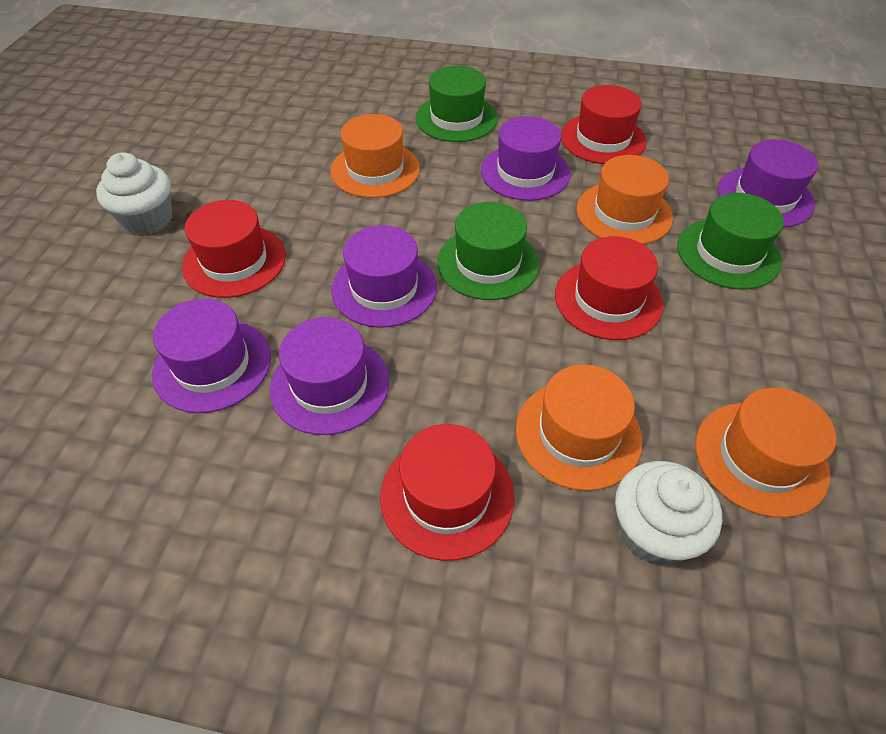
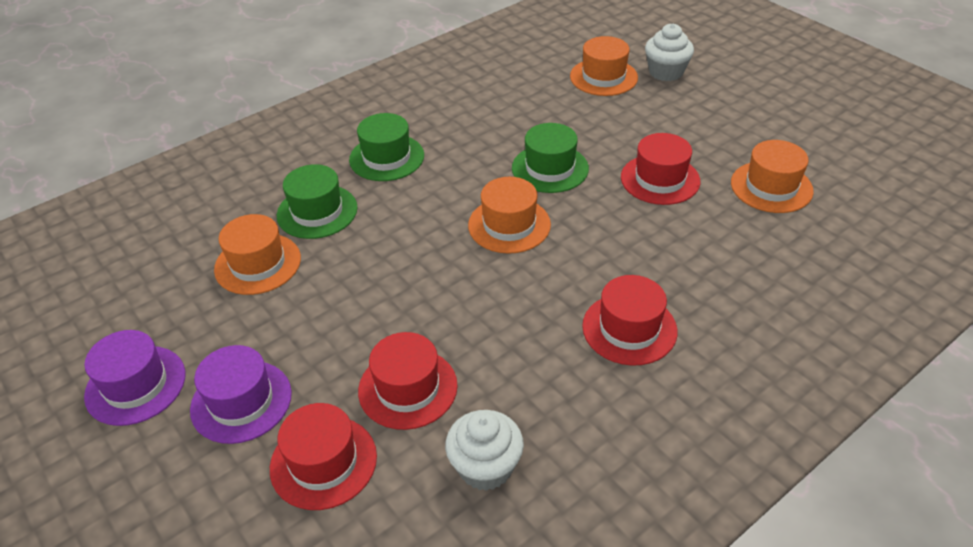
purple hat: [152,299,271,413] [270,317,389,435] [331,225,437,328] [481,116,571,201] [718,140,818,228] = 5 -> [84,330,186,426] [190,345,292,444] = 2

